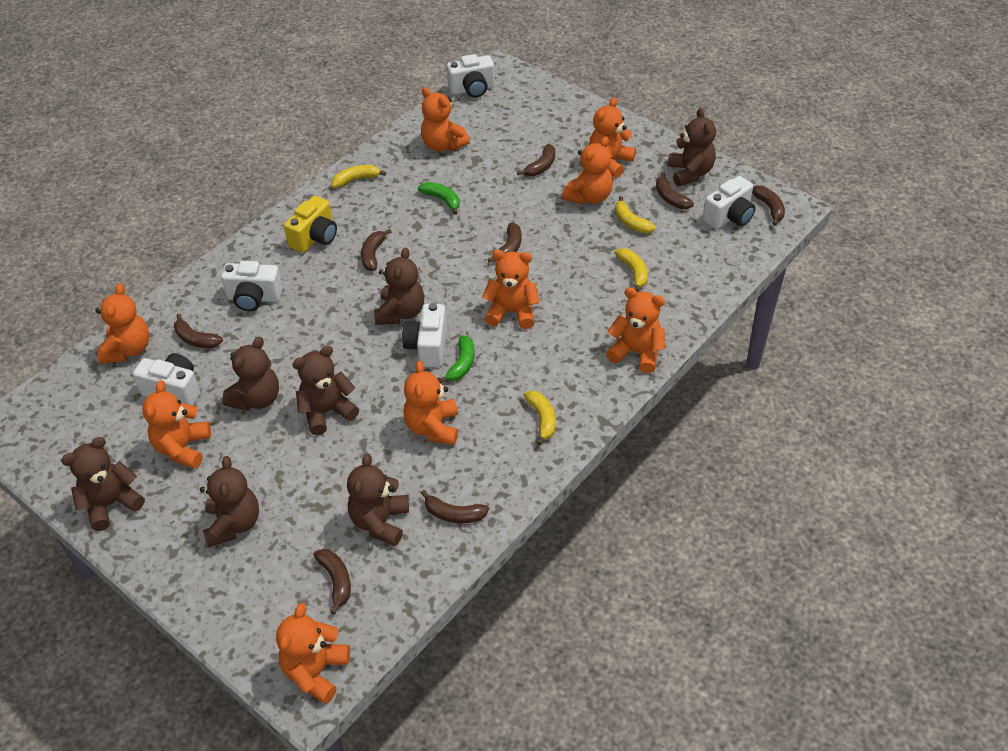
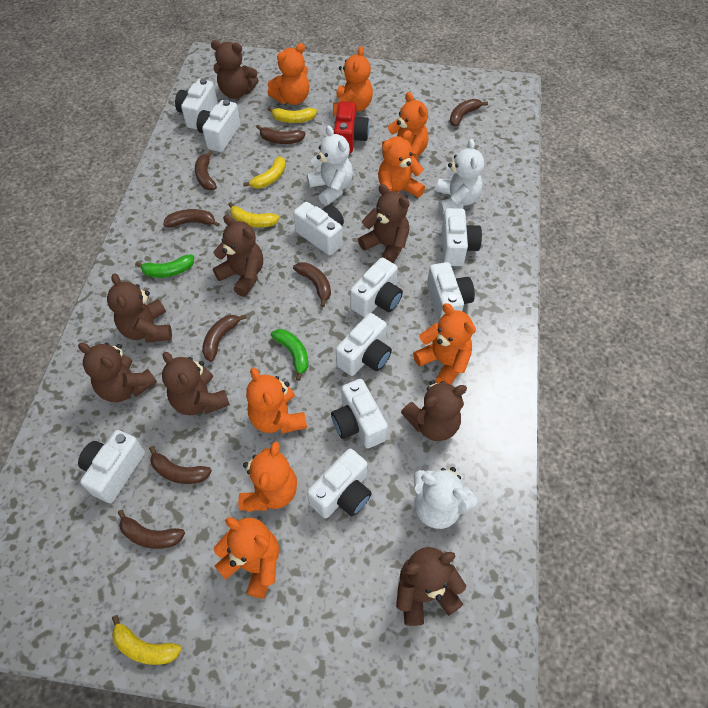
brown teddy bear: [61,437,145,531] [200,456,259,547] [222,337,279,411] [292,346,359,435] [347,454,409,546] [374,247,424,325] [668,108,716,186] = 7 -> [78,343,157,402] [107,273,172,342] [162,352,230,415] [211,40,259,99] [213,215,263,297] [358,184,410,263] [396,547,466,626] [401,381,467,441] = 8
orange teddy bear: [95,284,150,364] [142,380,211,469] [276,603,350,704] [403,361,458,445] [421,87,470,151] [482,250,540,329] [562,137,613,205] [589,97,636,178] [606,287,665,373] = 9 -> [214,517,279,599] [238,442,297,512] [246,367,307,434] [268,43,309,105] [333,46,373,115] [378,130,425,197] [382,92,429,160] [413,303,476,385] = 8
red camera: none = 0 -> [334,102,369,154] = 1
white camera: [133,353,200,405] [221,261,283,311] [402,303,447,367] [447,54,495,98] [703,176,756,229] = 5 -> [78,430,145,503] [175,78,218,130] [197,100,241,152] [293,202,344,255] [307,448,372,518] [331,379,388,449] [336,313,392,376] [350,257,403,317] [427,262,475,320] [442,208,482,266] = 10
white teddy bear: none = 0 -> [307,125,353,206] [414,467,478,529] [436,139,484,215] = 3
yellow camera: [284,196,337,253] = 1 -> none = 0

